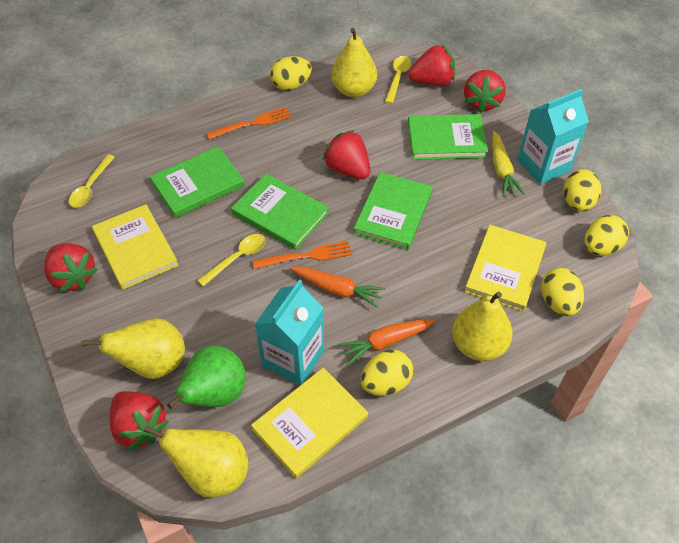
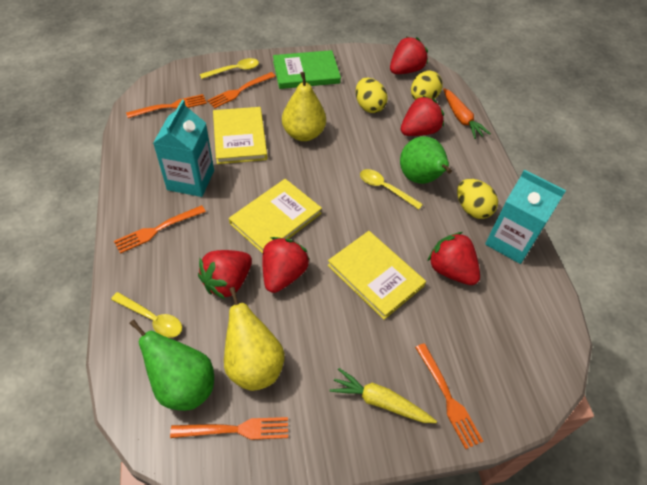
green book: [150,146,245,218] [231,174,329,250] [354,172,433,250] [408,114,488,160] = 4 -> [273,50,341,89] = 1
green pear: [167,346,245,409] = 1 -> [129,320,214,411] [400,136,452,184] = 2
orange carrot: [290,266,385,308] [338,319,437,365] = 2 -> [443,88,491,139] = 1
orange fork: [206,107,291,140] [253,241,352,269] = 2 -> [114,205,206,254] [126,94,207,118] [170,417,288,440] [207,72,276,108] [415,343,483,449] = 5
yellow egg: [270,56,312,90] [360,350,413,396] [541,268,584,316] [563,169,601,212] [584,215,629,256] = 5 -> [356,78,388,113] [411,71,443,100] [457,179,498,219] = 3
yellow pear: [82,318,185,379] [143,425,249,497] [331,28,377,97] [452,291,513,361] = 4 -> [224,287,285,391] [282,72,326,141] = 2

